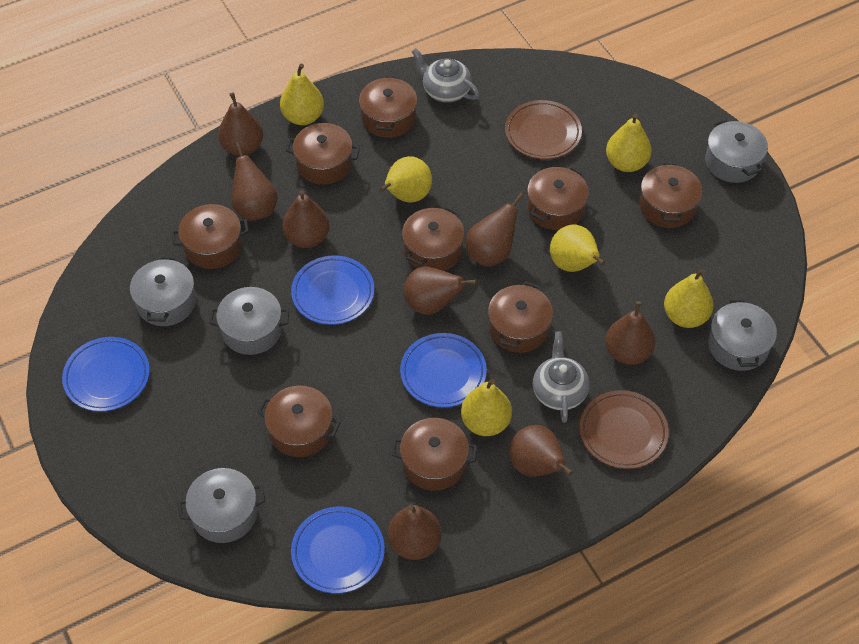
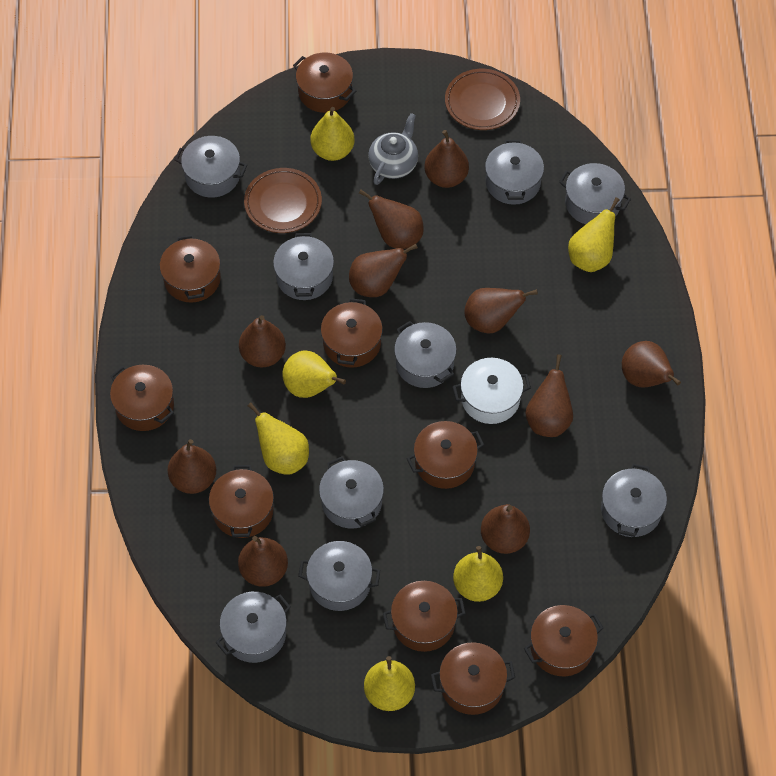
blue plate: [62,337,150,412] [291,256,374,325] [291,507,385,594] [400,333,487,408] = 4 -> none = 0
brown pear: [218,92,263,156] [232,142,277,221] [282,190,329,248] [388,504,442,560] [403,266,477,315] [466,192,524,267] [509,425,573,477] [605,301,655,365] = 8 -> [168,439,216,494] [238,536,288,587] [239,315,286,368] [349,244,418,297] [359,190,424,249] [425,130,469,188] [464,288,538,333] [481,504,530,554] [525,355,573,437] [622,341,681,388] = 10
grey pot: [130,256,196,326] [178,468,265,543] [209,287,289,355] [705,119,768,183] [708,299,777,371] = 5 -> [175,136,247,197] [215,592,291,663] [273,233,334,300] [298,541,380,611] [319,457,384,529] [394,321,457,388] [485,140,544,205] [559,163,631,224] [601,464,667,537] = 9
grey teapot: [412,48,479,103] [533,332,589,423] = 2 -> [368,113,418,185] = 1
white pot: none = 0 -> [453,358,531,424] = 1

